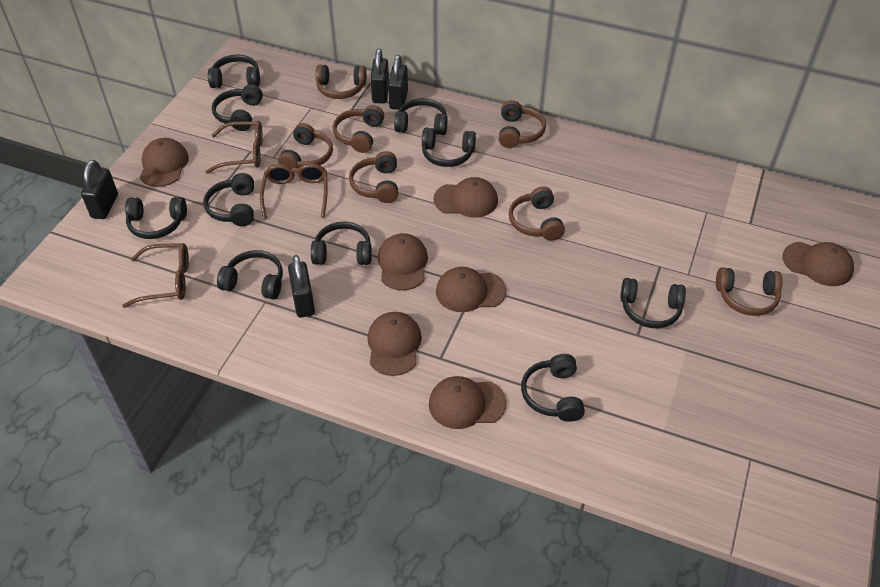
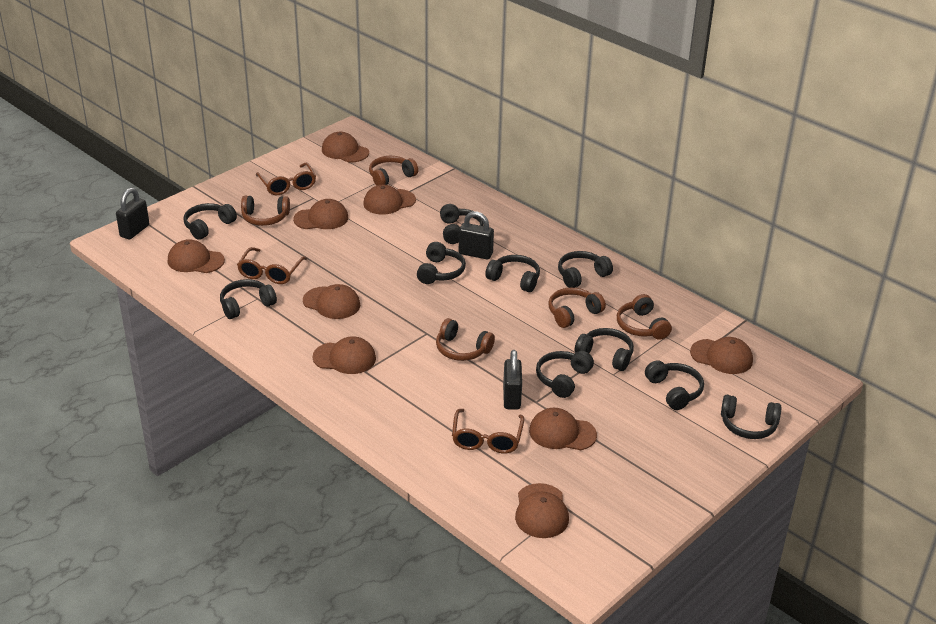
black padlock: [81,160,118,219] [288,255,315,318] [371,49,389,103] [388,55,408,110] = 4 -> [116,188,149,239] [459,211,494,259] [503,350,522,410] = 3
brown cap: [140,138,189,187] [368,312,422,376] [378,233,428,290] [429,376,506,429] [433,177,498,218] [436,267,506,312] [782,242,854,286] = 7 -> [168,239,225,273] [293,199,348,229] [303,284,361,319] [313,336,376,374] [322,132,369,162] [363,185,416,214] [515,483,569,538] [529,408,597,450] [690,337,753,374] = 9
brown headphones: [278,123,333,169] [316,65,367,99] [333,105,384,153] [349,151,398,203] [499,100,546,148] [509,186,565,241] [716,267,783,316] = 7 -> [241,196,290,226] [369,156,418,186] [436,318,495,361] [549,288,606,328] [617,294,672,340] = 5

